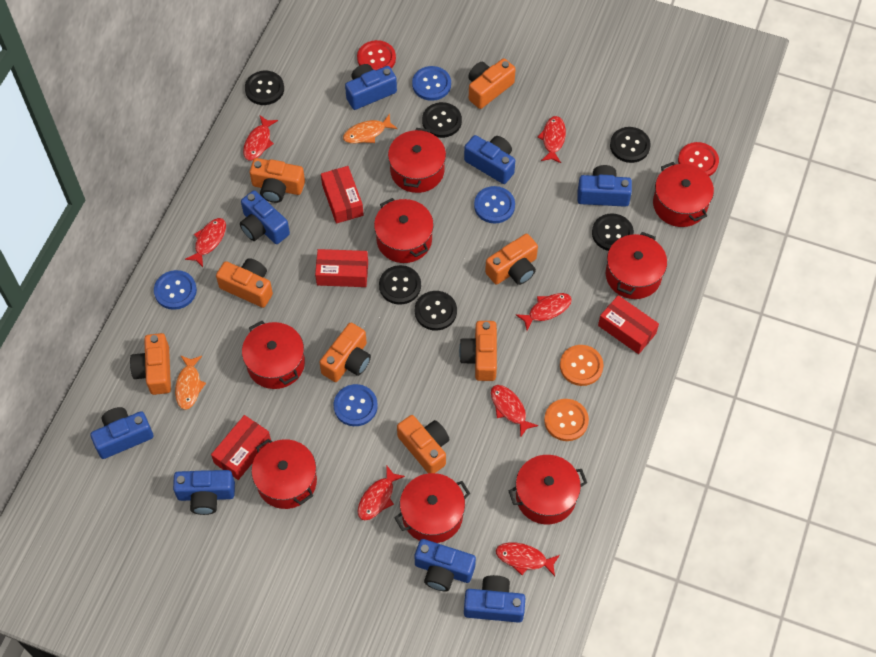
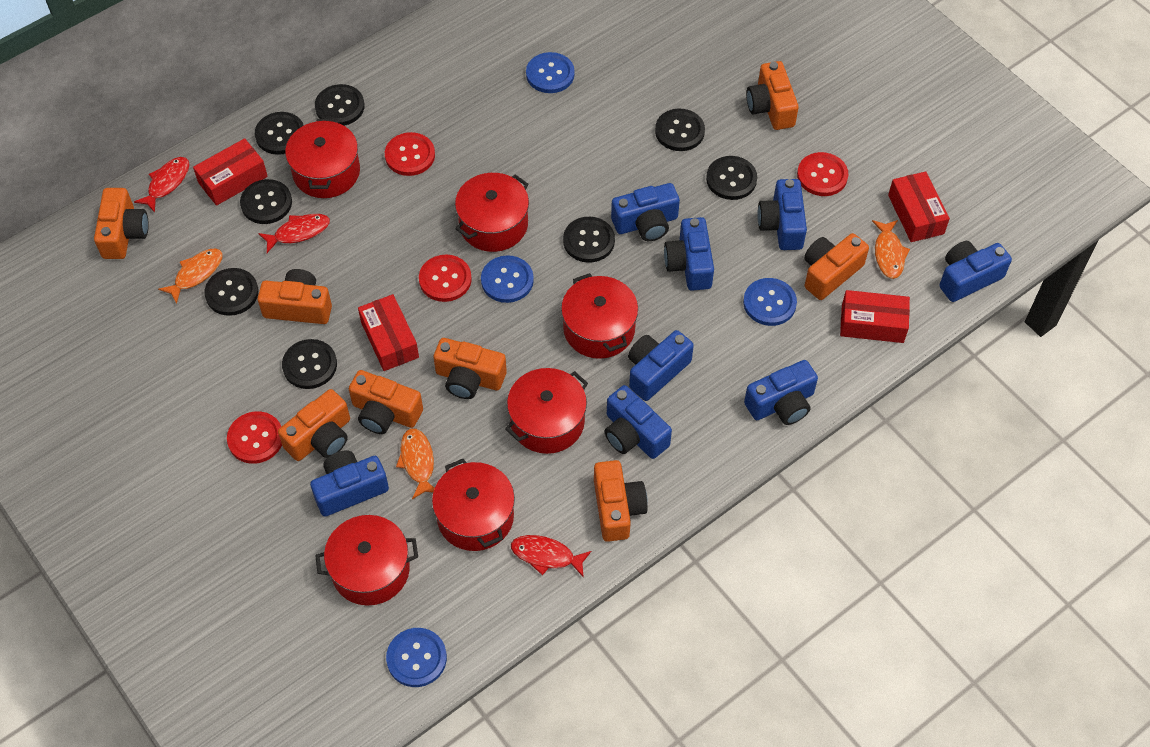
black button: [245,71,284,105] [379,265,421,305] [415,291,457,330] [422,102,462,138] [592,213,634,251] [610,127,651,163] = 6 -> [204,268,258,316] [240,179,292,224] [255,112,304,155] [282,339,337,389] [315,84,365,126] [563,217,615,263] [655,109,705,151] [706,156,757,200] = 8
orange button: [544,399,589,441] [560,345,604,386] = 2 -> none = 0
orange fish: [175,355,206,410] [343,114,398,143] = 2 -> [158,249,223,304] [396,428,435,499] [872,220,910,279] = 3
red button: [357,40,396,70] [678,142,719,176] = 2 -> [227,411,282,464] [385,132,435,176] [419,255,472,302] [797,152,848,196] = 4
red fish: [185,218,226,267] [243,115,278,161] [357,465,405,520] [491,385,538,438] [496,543,560,576] [516,293,572,330] [538,116,566,163] = 7 -> [134,157,190,213] [258,214,330,253] [511,535,591,578] = 3
red pot: [242,321,305,389] [251,439,317,509] [374,198,434,263] [388,128,446,193] [395,473,470,543] [509,455,587,524] [606,232,667,299] [653,162,714,227] = 8 -> [285,119,360,198] [315,515,418,605] [432,459,515,551] [455,173,529,252] [505,368,588,454] [561,273,638,359] = 6

